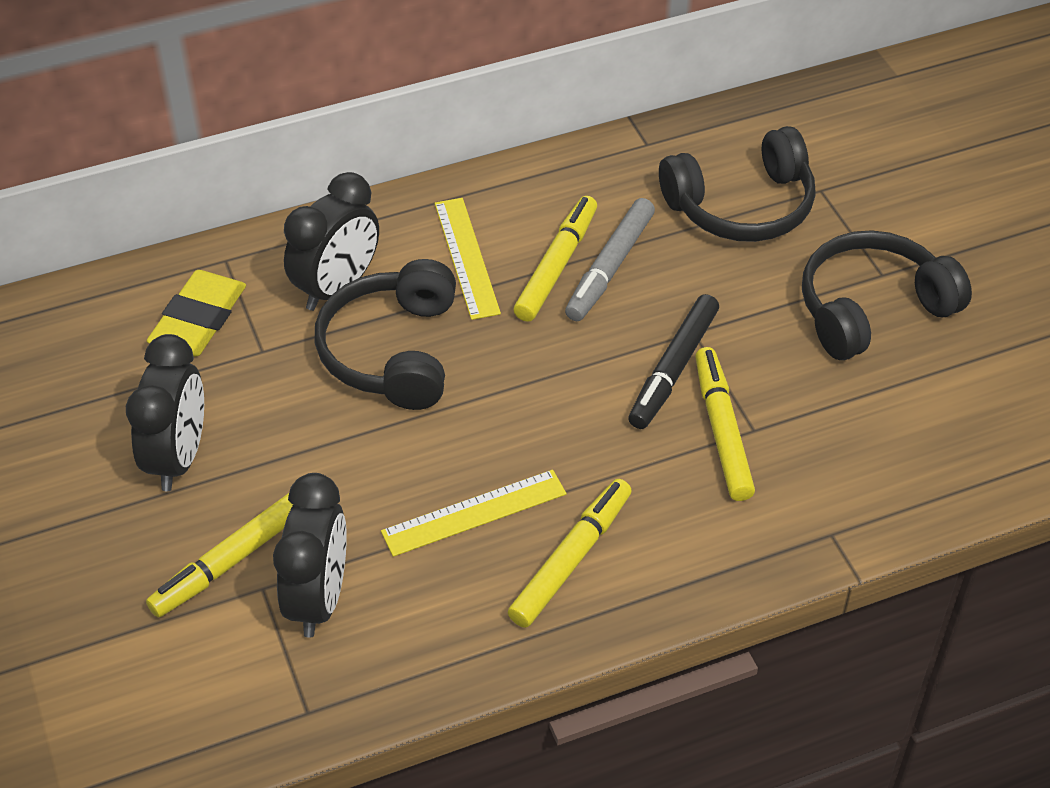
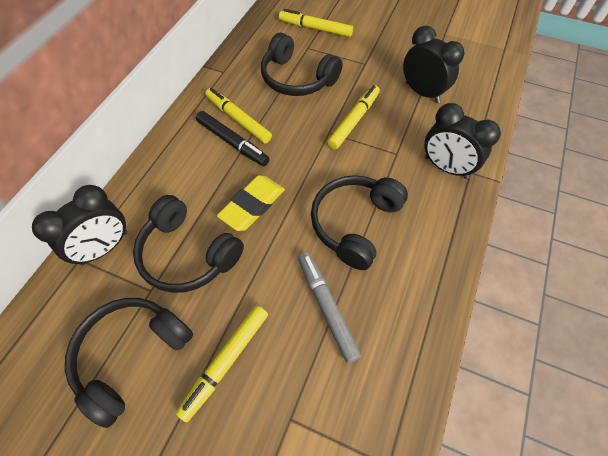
black headphones: [315,259,456,410] [659,126,816,242] [802,230,972,360] = 3 -> [65,298,193,428] [133,195,244,293] [261,33,343,96] [311,175,408,270] = 4
yellow ruler: [381,470,567,557] [435,198,501,320] = 2 -> none = 0

